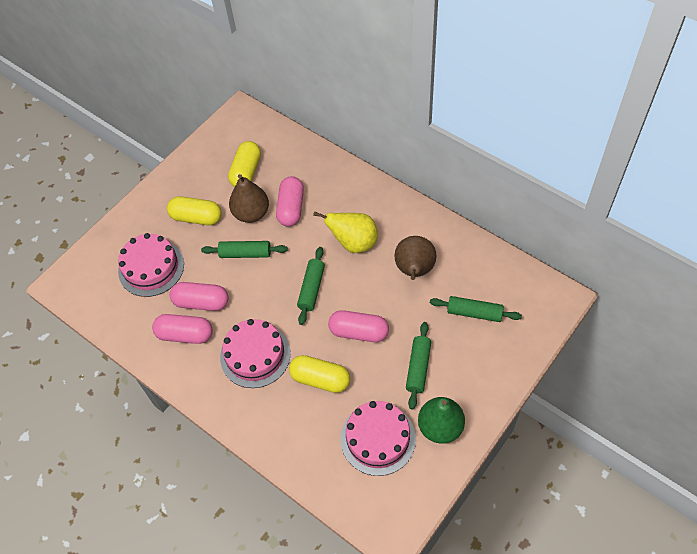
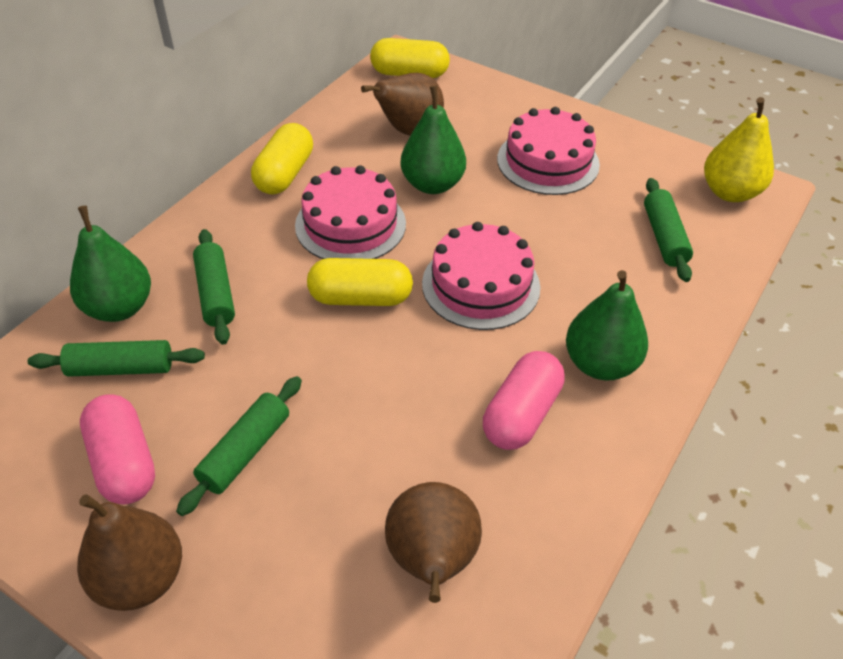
brown pear: [229,174,269,223] [395,236,436,280] = 2 -> [77,494,182,611] [361,73,444,136] [385,482,482,603] = 3
green pear: [418,397,465,444] = 1 -> [70,206,151,322] [400,86,466,194] [566,270,648,381] = 3
pink capsule: [152,314,213,344] [170,282,229,311] [276,176,304,227] [328,310,389,342] = 4 -> [80,394,155,504] [483,351,565,450] = 2

